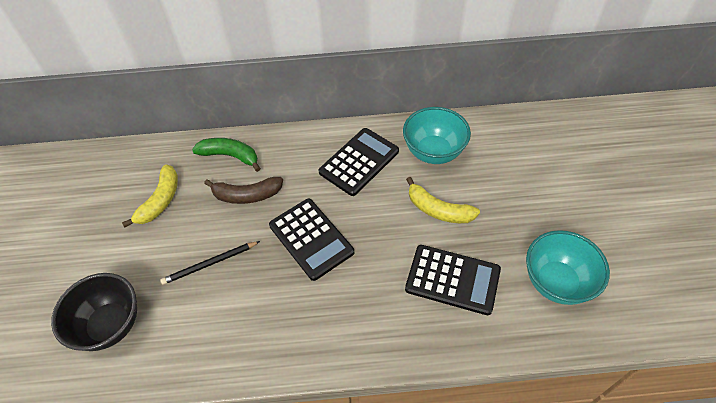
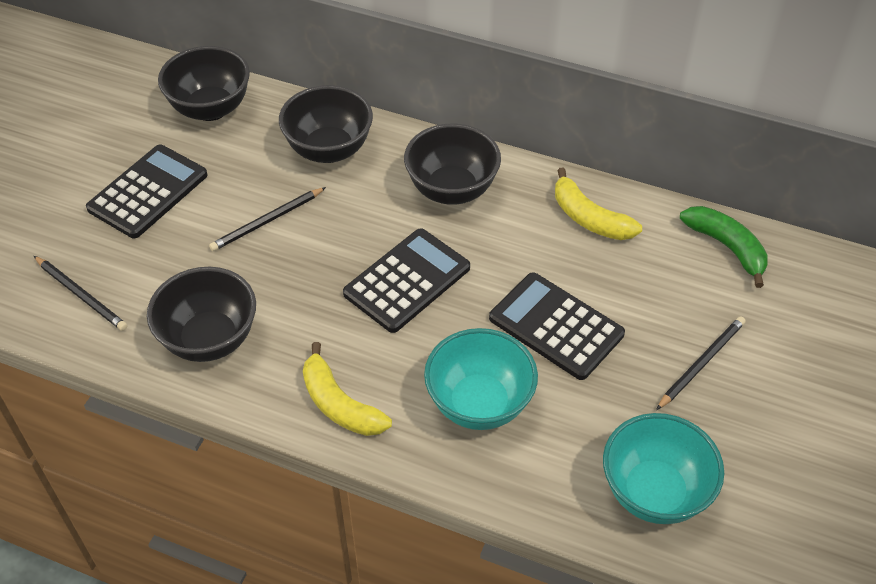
black bowl: [51,273,137,351] = 1 -> [147,267,256,362] [158,46,250,121] [279,85,373,163] [404,124,501,205] = 4
black pencil: [161,241,260,285] = 1 -> [34,256,128,331] [209,187,326,251] [656,316,746,410] = 3
brown banana: [204,177,283,204] = 1 -> none = 0

